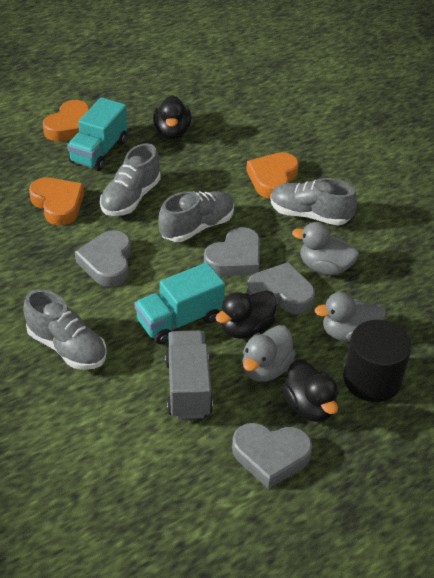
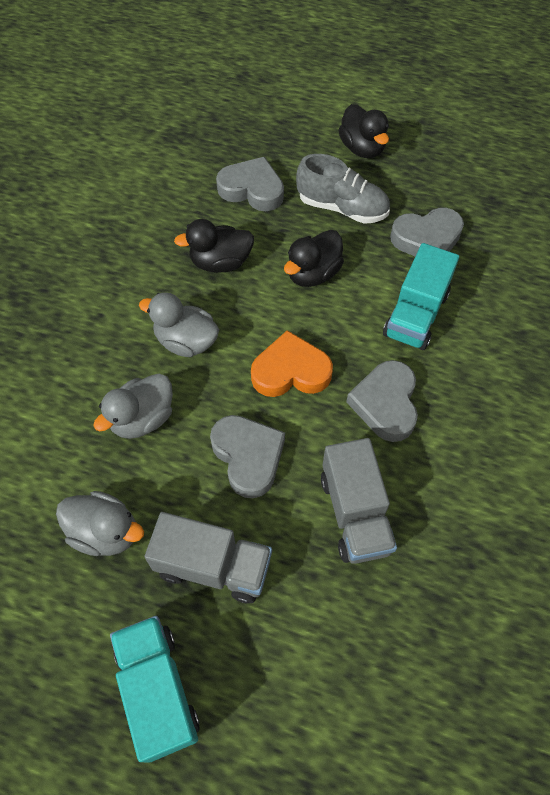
black cylinder: [343,320,412,402] = 1 -> none = 0
grey shoe: [23,289,107,370] [100,143,161,216] [158,191,234,242] [271,178,357,226] = 4 -> [296,154,390,224] = 1
grey truck: [165,330,213,419] = 1 -> [145,512,272,603] [321,438,397,564] = 2
orange heart: [29,177,84,225] [43,100,90,141] [246,152,299,199] = 3 -> [251,330,333,397] = 1

